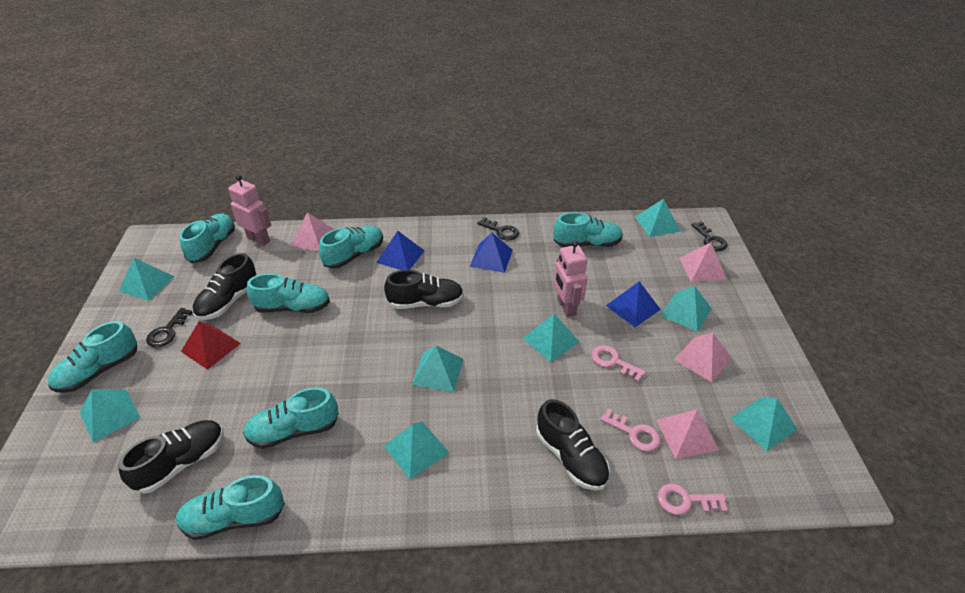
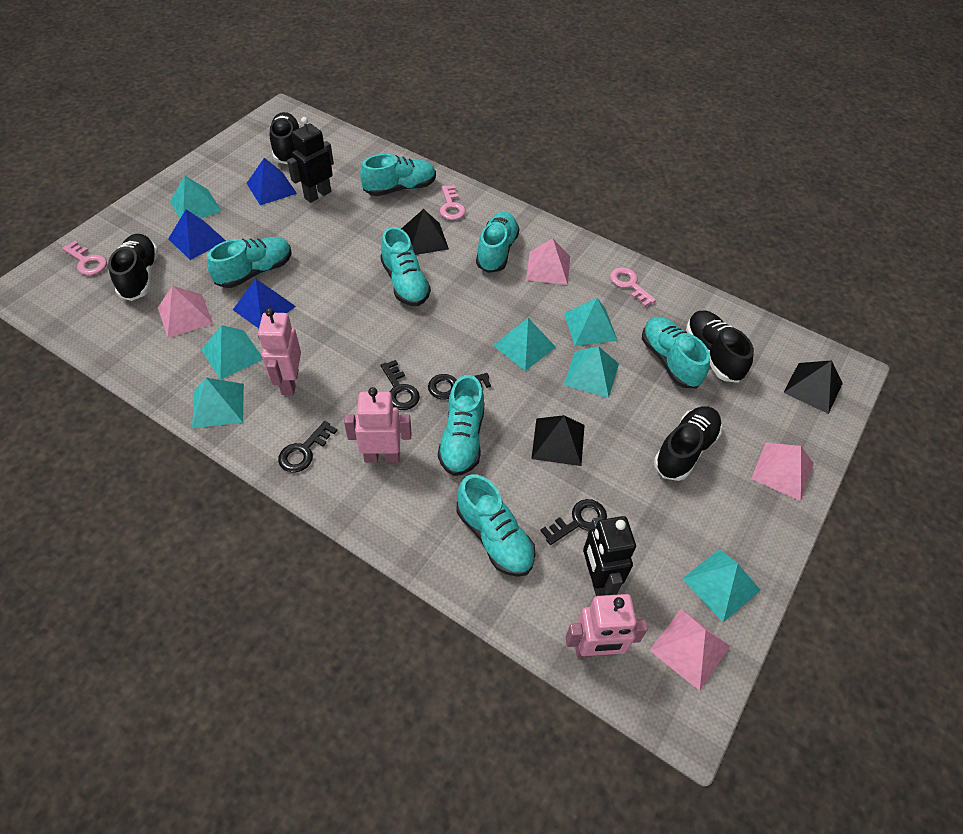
black key: [146,308,193,347] [477,217,519,240] [692,221,727,251] = 3 -> [278,421,338,473] [381,360,420,410] [428,373,491,400] [540,499,607,545] = 4
black pyramid: none = 0 -> [401,209,449,255] [531,415,585,466] [783,360,843,414] = 3
black robot: none = 0 -> [287,117,334,203] [583,516,636,596] = 2
pink robot: [228,174,271,246] [554,240,588,317] = 2 -> [258,308,301,395] [344,387,411,463] [566,594,648,658] = 3
red pyramid: [181,321,241,370] = 1 -> none = 0
turquoise pyramid: [80,389,141,442] [119,258,175,301] [384,422,449,479] [412,346,464,392] [523,314,579,362] [635,198,681,237] [660,286,712,332] [730,398,797,451] = 8 -> [170,176,221,219] [192,378,244,428] [201,325,263,380] [493,318,556,371] [564,298,618,346] [564,346,619,398] [682,549,761,622] = 7

